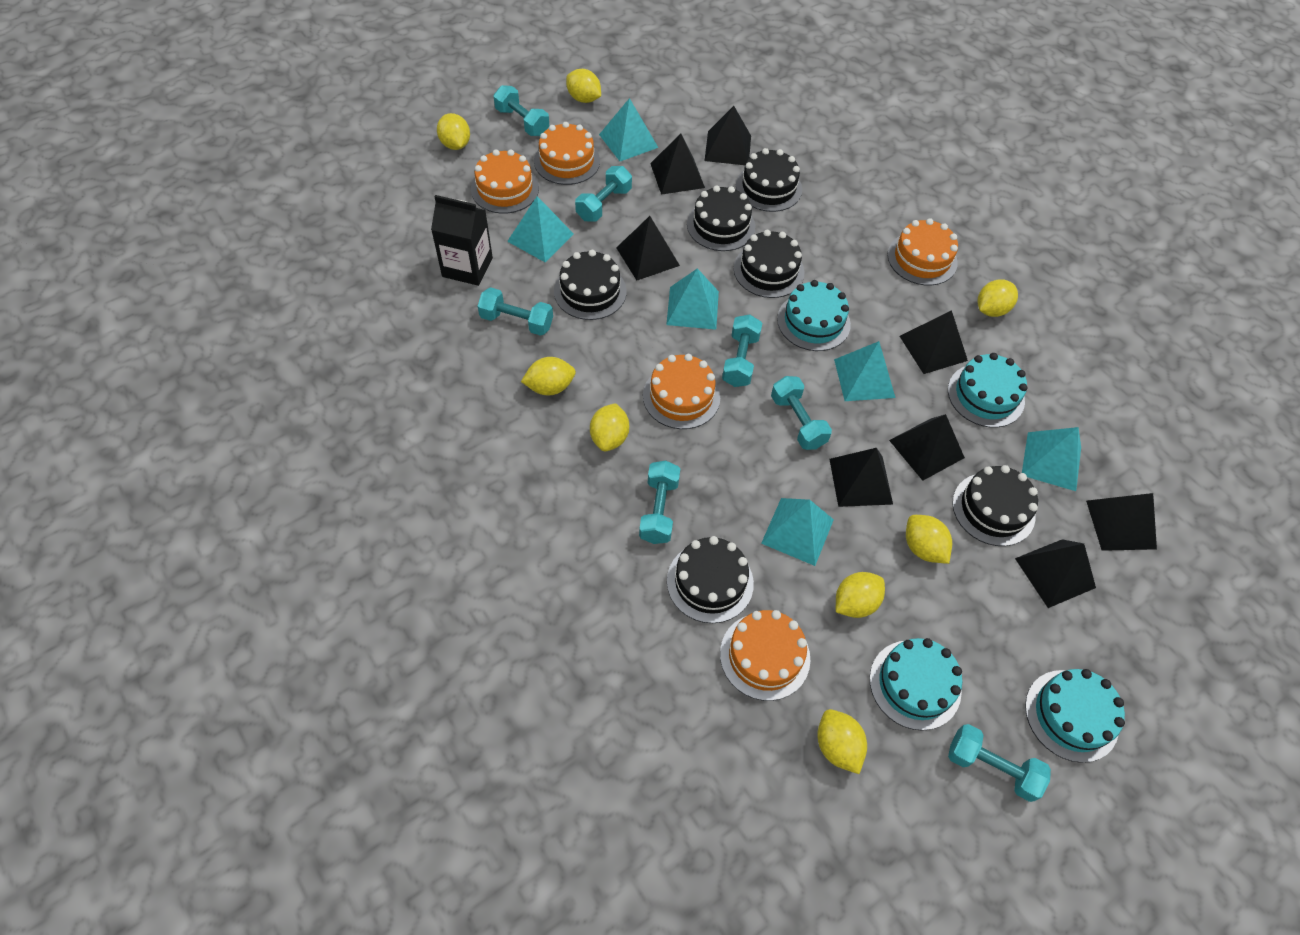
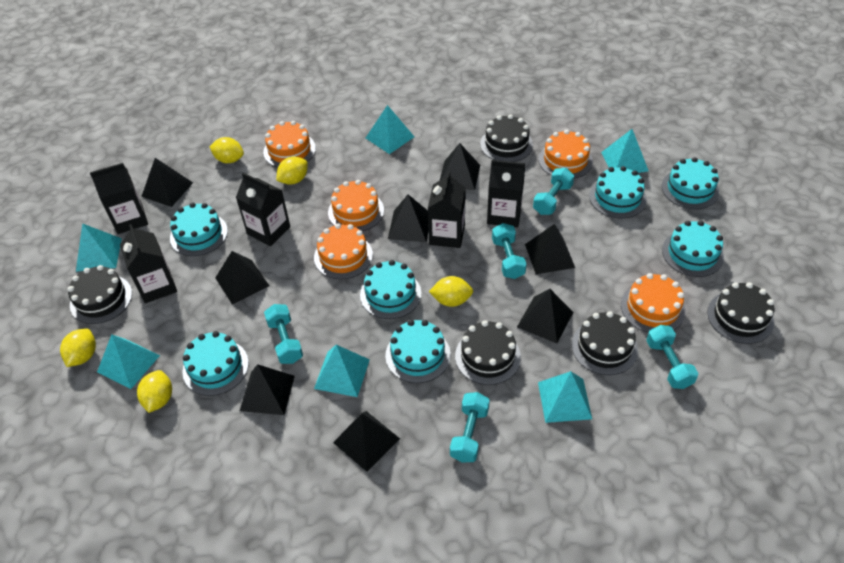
black cake: [554,250,627,320] [667,536,754,623] [687,185,755,251] [734,230,804,298] [736,148,802,212] [952,465,1038,546] = 6 -> [67,265,132,324] [455,320,521,385] [480,114,533,162] [572,311,638,375] [707,282,774,344] = 5
black carton: [431,195,493,286] = 1 -> [90,163,148,234] [120,224,177,303] [236,173,290,246] [428,171,466,248] [487,160,525,228] = 5
turquoise cake: [777,280,851,351] [870,638,962,731] [948,353,1027,428] [1025,669,1125,763] = 4 -> [170,203,228,256] [182,331,249,396] [360,260,421,319] [385,320,451,383] [589,166,647,218] [662,157,719,209] [662,221,724,277] = 7
turquoise dumbbell: [478,287,553,336] [493,85,549,136] [575,166,632,222] [639,461,680,544] [722,315,762,387] [771,376,832,450] [948,724,1051,802] = 7 -> [264,304,303,364] [450,392,490,462] [492,223,527,279] [533,168,574,215] [646,325,698,389] = 5
yellow lemon: [437,113,470,150] [521,357,576,395] [566,69,601,103] [590,403,629,451] [817,709,867,774] [836,572,885,618] [906,515,952,564] [977,280,1018,317] = 8 -> [60,328,96,367] [137,370,172,413] [210,137,244,163] [276,156,308,185] [429,276,473,307] = 5

